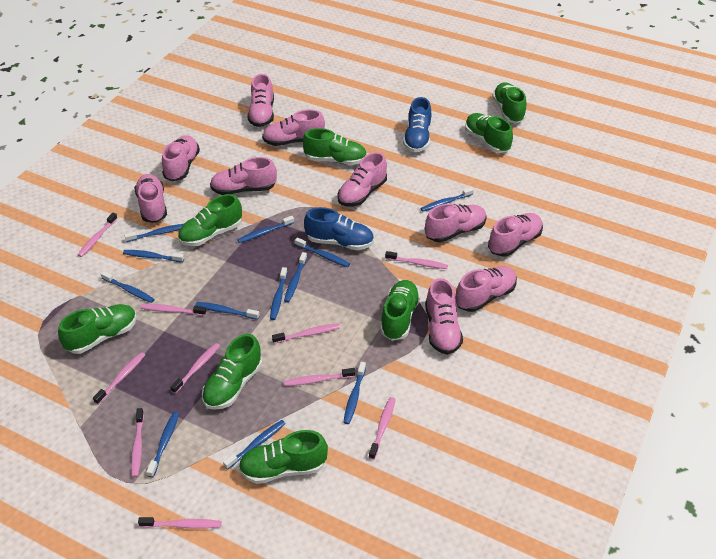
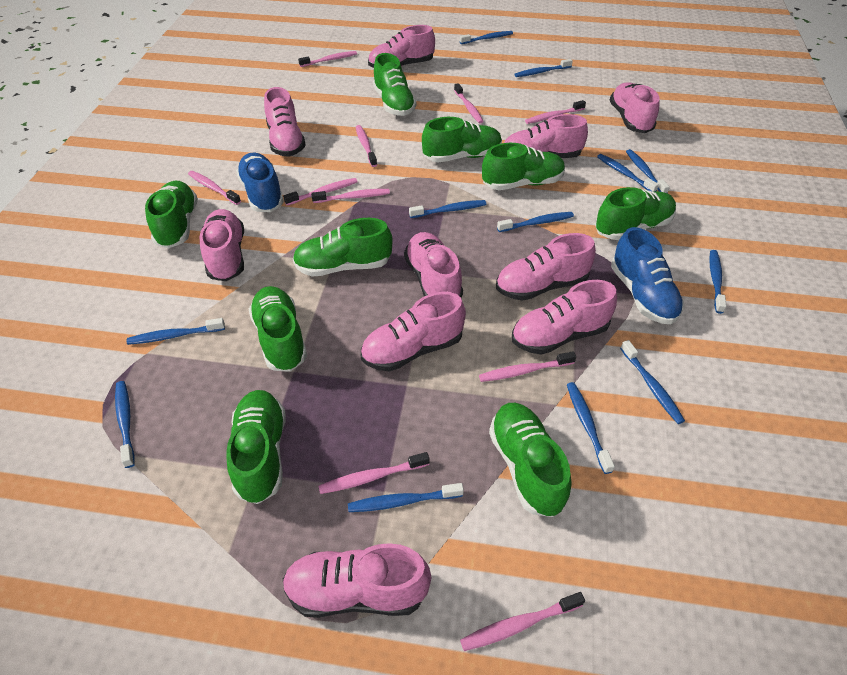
green shoe: [58,304,137,354] [178,194,242,246] [202,334,262,410] [238,430,328,484] [303,128,367,165] [380,280,420,340] [465,113,513,153] [492,82,526,123] = 8 -> [145,181,198,248] [226,390,286,504] [249,286,307,372] [293,218,393,277] [373,53,416,116] [422,117,502,163] [482,143,565,190] [489,403,572,517] [595,187,676,240] = 9

